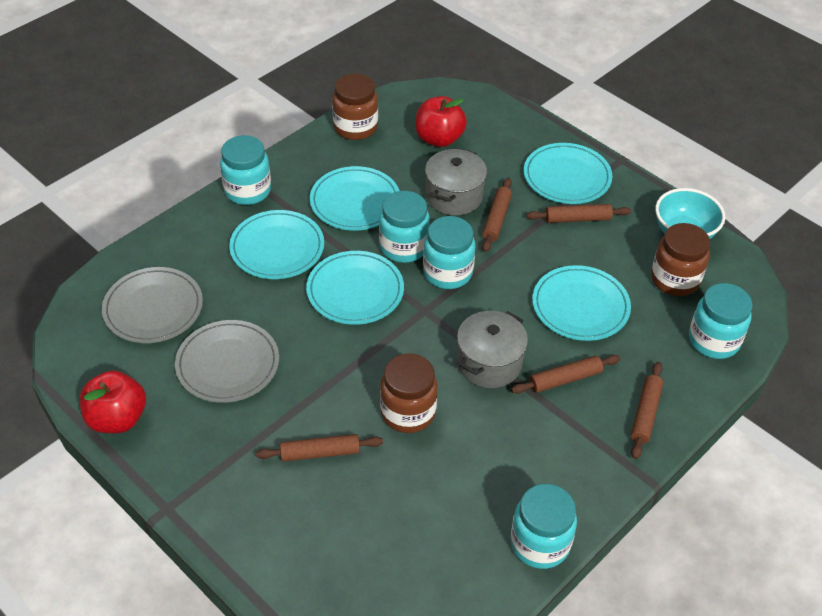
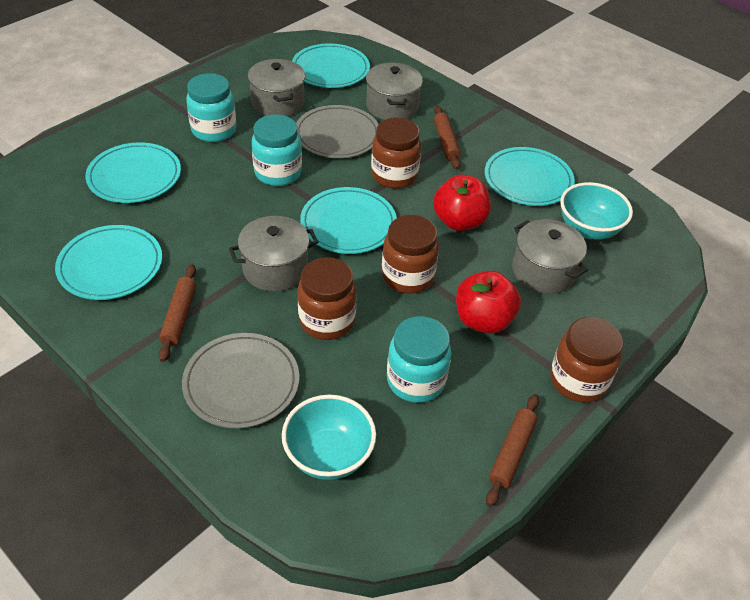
brown jar: [332,74,378,140] [380,354,438,433] [651,223,710,296] = 3 -> [298,257,357,340] [371,118,421,189] [382,215,439,294] [550,317,623,403] = 4
brown rolling pin: [256,434,383,462] [482,178,512,252] [511,355,621,394] [526,204,631,223] [631,362,664,459] = 5 -> [159,264,196,362] [434,106,461,169] [486,394,539,507] = 3
grey pot: [425,149,487,215] [457,311,528,388] = 2 -> [229,216,318,292] [248,59,305,117] [366,63,423,120] [512,219,588,294] = 4
turquoise bowl: [655,188,725,239] = 1 -> [282,395,376,480] [560,182,633,240] = 2
turquoise jar: [220,135,271,205] [379,191,430,263] [423,216,475,289] [510,484,577,569] [689,283,753,359] = 5 -> [186,73,236,142] [252,114,302,186] [387,316,451,403] = 3

